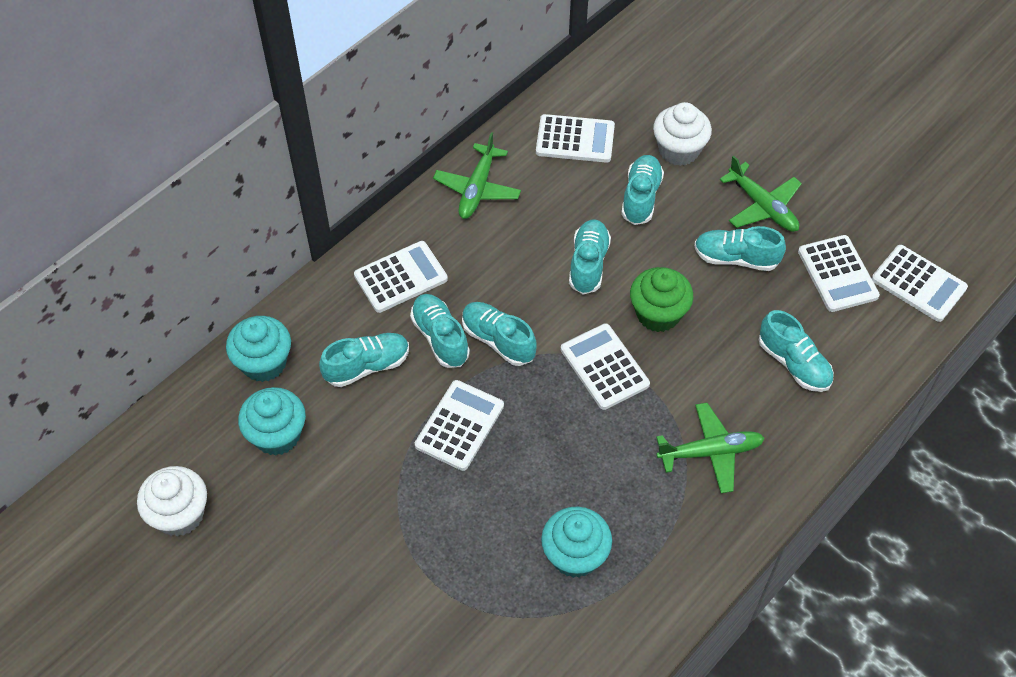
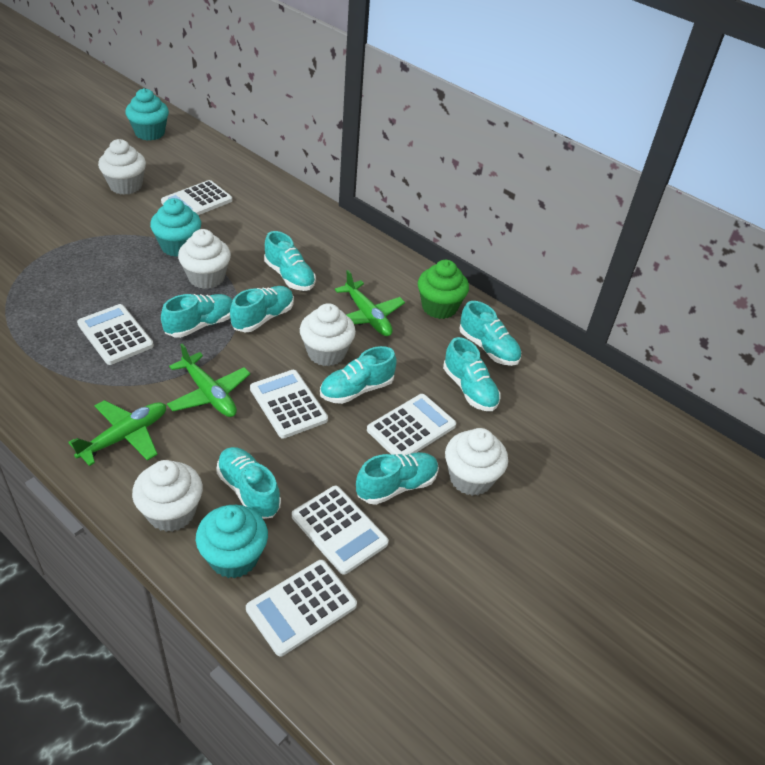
turquoise shoe: [319,333,409,387] [410,294,470,368] [462,302,537,366] [569,219,611,294] [621,155,664,225] [694,226,786,271] [759,310,834,392] = 7 -> [161,294,233,338] [216,447,281,519] [230,286,294,332] [264,231,316,291] [320,346,397,404] [356,452,439,505] [443,337,501,411] [459,301,521,366] = 8
white cupcake: [137,466,207,536] [653,102,712,166] = 2 -> [98,139,146,195] [132,460,203,532] [178,229,231,289] [300,303,356,366] [445,428,508,496] = 5

